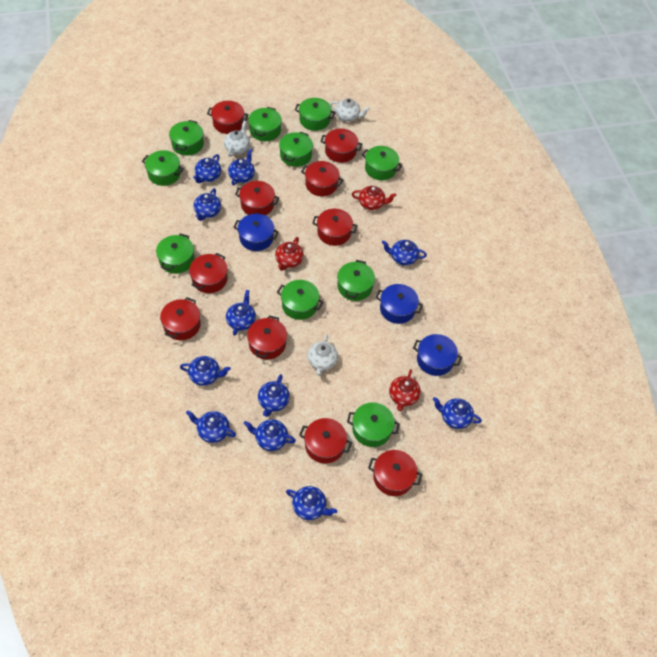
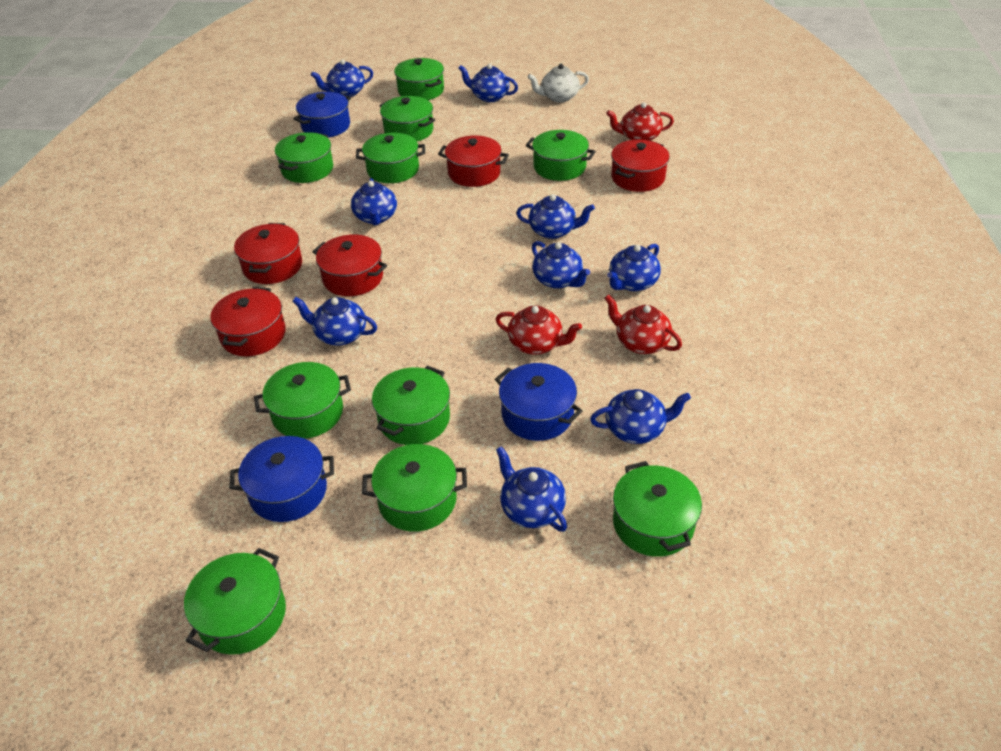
blue teapot: [180,356,230,386] [186,411,236,443] [193,154,221,183] [194,188,221,221] [226,290,256,336] [228,149,255,185] [244,419,296,451] [258,374,290,417] [286,486,337,520] [382,240,427,266] [433,397,482,429] = 11 -> [292,297,377,346] [311,59,373,97] [351,178,397,225] [458,64,518,102] [496,446,567,532] [516,194,595,239] [532,241,590,289] [590,389,691,444] [607,244,661,291] = 9
red pot: [160,297,201,340] [189,253,228,293] [207,101,249,134] [235,181,279,215] [247,315,287,360] [299,418,352,463] [301,161,343,196] [312,209,358,246] [320,129,362,163] [368,450,423,496] = 10 -> [210,287,286,356] [234,223,302,284] [312,235,387,296] [438,135,509,187] [611,140,669,192] = 5
white teapot: [224,121,250,157] [307,334,338,376] [330,98,370,121] = 3 -> [528,64,589,102] = 1

